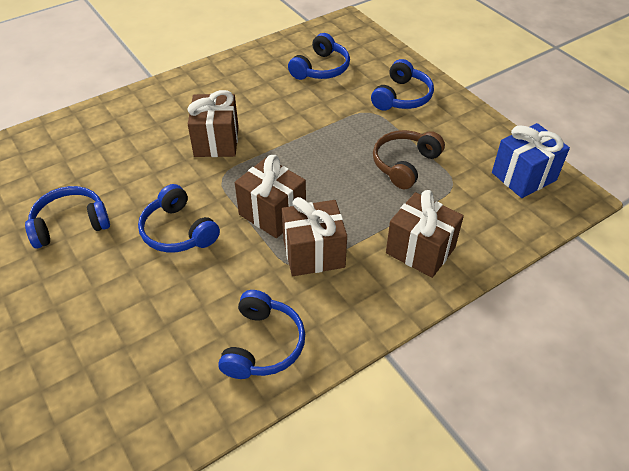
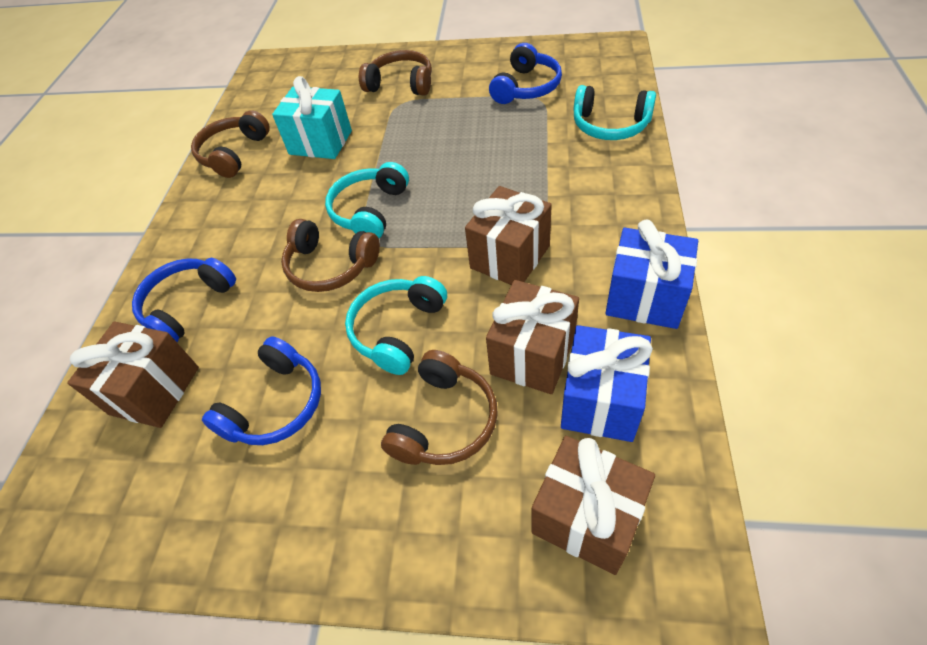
blue gift: [492,123,570,198] = 1 -> [561,325,653,442] [605,220,698,329] = 2
blue headphones: [25,186,110,249] [138,184,220,253] [218,290,305,379] [288,33,350,80] [371,59,434,111] = 5 -> [132,258,236,342] [202,336,321,445] [489,43,562,104] = 3
brown headphones: [373,130,445,189] = 1 -> [191,110,270,178] [281,219,380,292] [359,50,432,96] [381,350,498,465] = 4
turquoise gift: none = 0 -> [272,76,352,159] = 1
turquoise headphones: none = 0 -> [325,162,409,238] [345,276,447,375] [574,85,656,140] = 3

